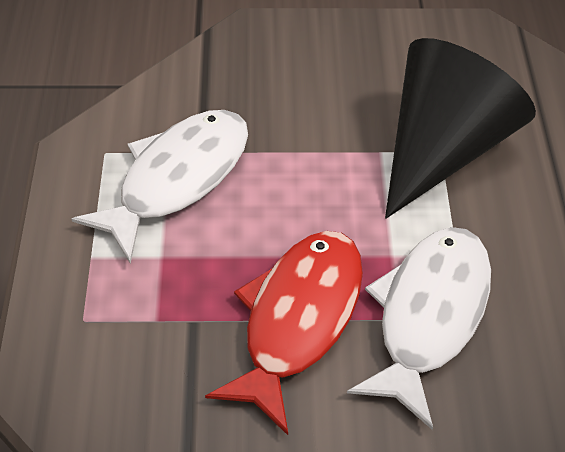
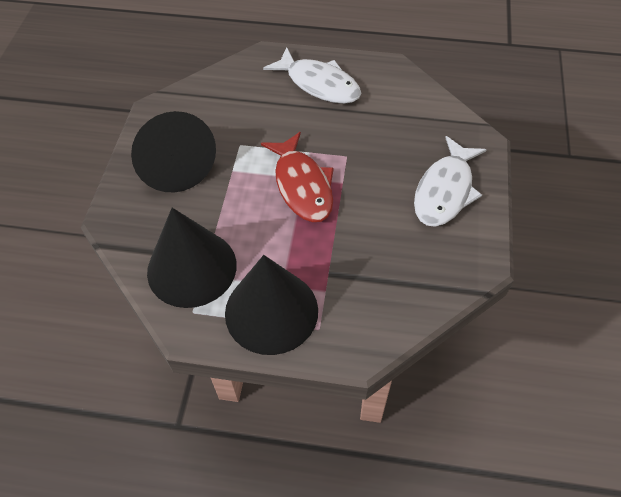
black cone: [385,38,536,219] = 1 -> [131,111,216,192] [147,208,237,308] [225,255,318,355] = 3

